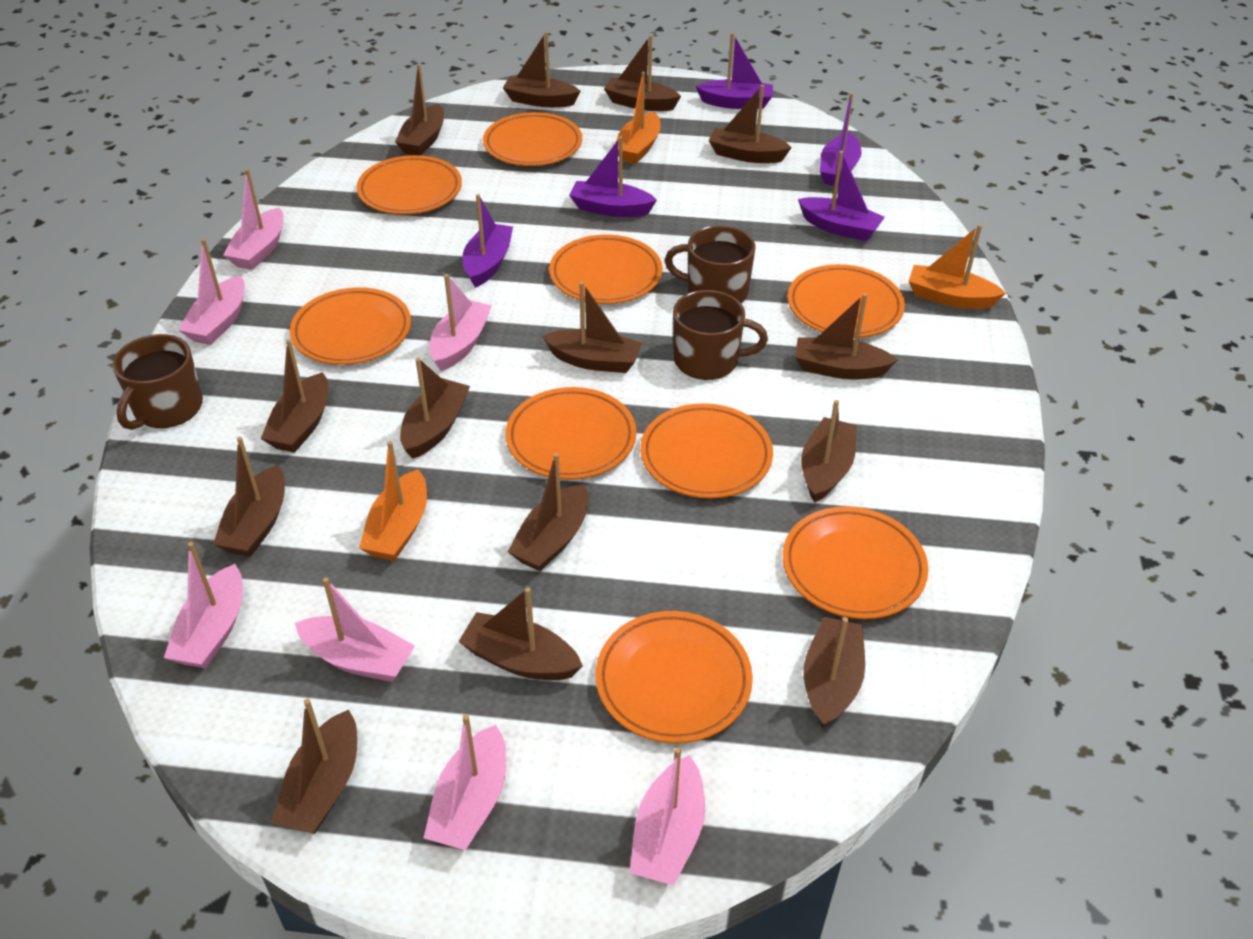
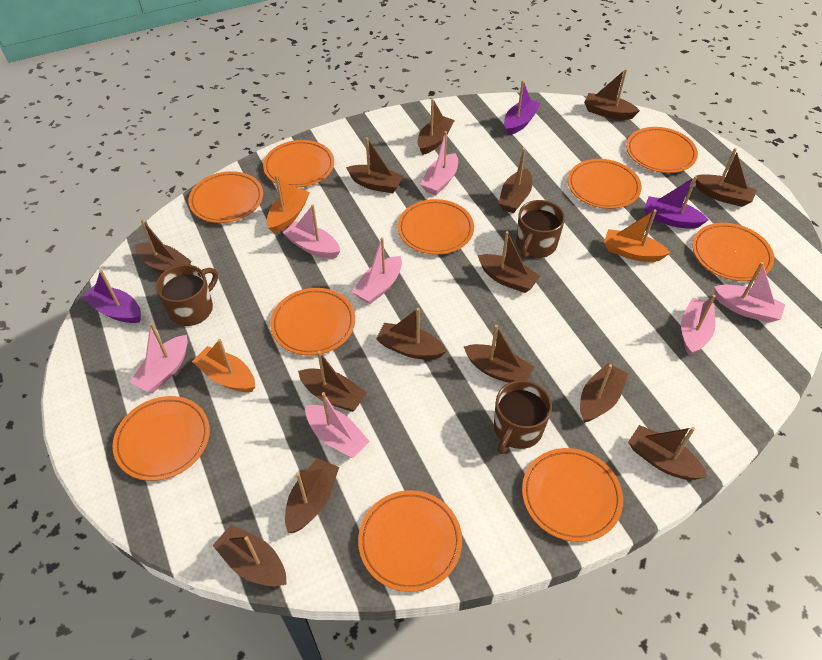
orange plate: [290,287,411,365] [357,155,462,214] [483,112,582,166] [505,387,636,480] [549,235,663,304] [596,611,753,743] [640,403,773,498] [783,506,928,619] [788,264,905,338] = 9 -> [113,396,210,481] [188,171,263,223] [263,140,334,188] [270,288,355,356] [358,490,462,592] [398,199,474,255] [522,448,623,542] [568,159,642,209] [626,127,698,173] [692,223,774,281] = 10
purple boat: [463,194,513,288] [569,136,657,217] [696,32,773,109] [798,151,885,241] [820,93,862,187] = 5 -> [81,270,141,323] [504,80,541,135] [644,176,708,229] = 3

